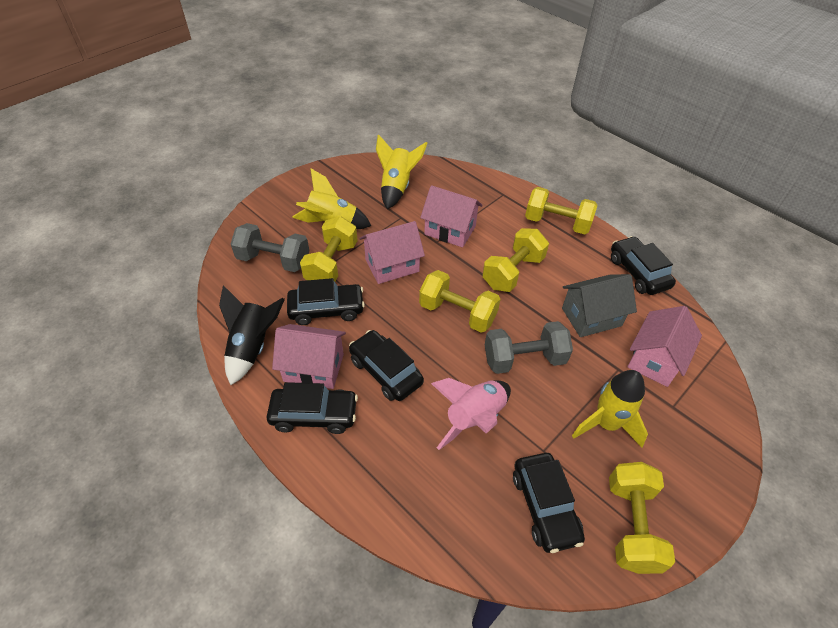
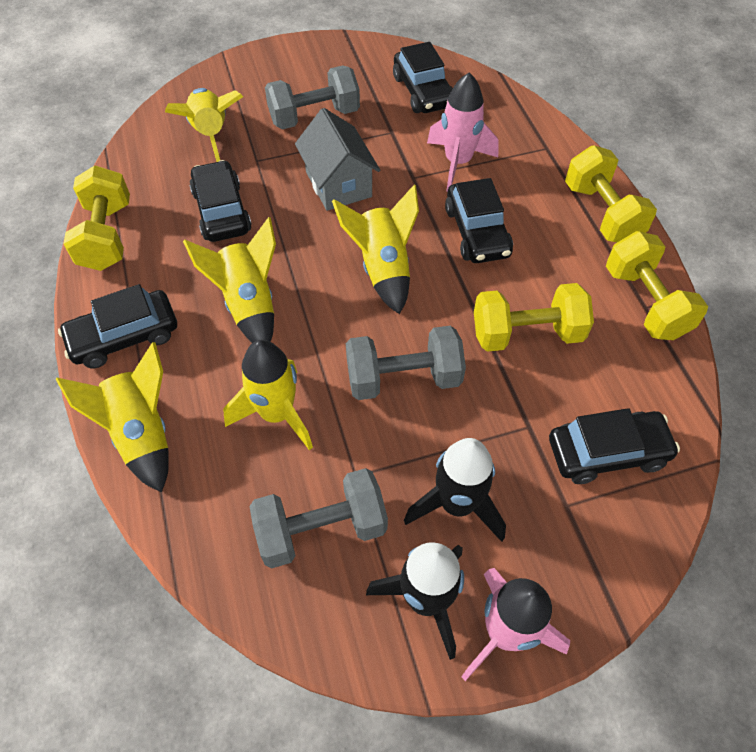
black rocket: [219,285,285,385] = 1 -> [366,542,464,660] [404,438,506,542] = 2
grey dumbbell: [231,223,309,272] [485,321,573,374] = 2 -> [249,468,388,568] [265,65,360,130] [346,326,466,400] = 3
pink house: [272,324,346,389] [359,221,425,284] [420,185,483,248] [627,306,702,387] = 4 -> none = 0
pink rocket: [431,378,511,450] = 1 -> [427,73,499,192] [461,568,570,681] = 2
yellow dumbbell: [300,216,358,282] [419,270,501,333] [483,228,549,292] [525,187,597,234] [609,462,675,574] = 5 -> [64,166,130,271] [474,283,594,352] [565,145,657,242] [606,231,708,340] = 4
yellow rocket: [292,169,371,229] [376,134,427,210] [572,370,648,448] = 3 -> [56,342,169,493] [165,88,243,162] [183,217,276,343] [223,340,313,450] [332,184,419,314] = 5

